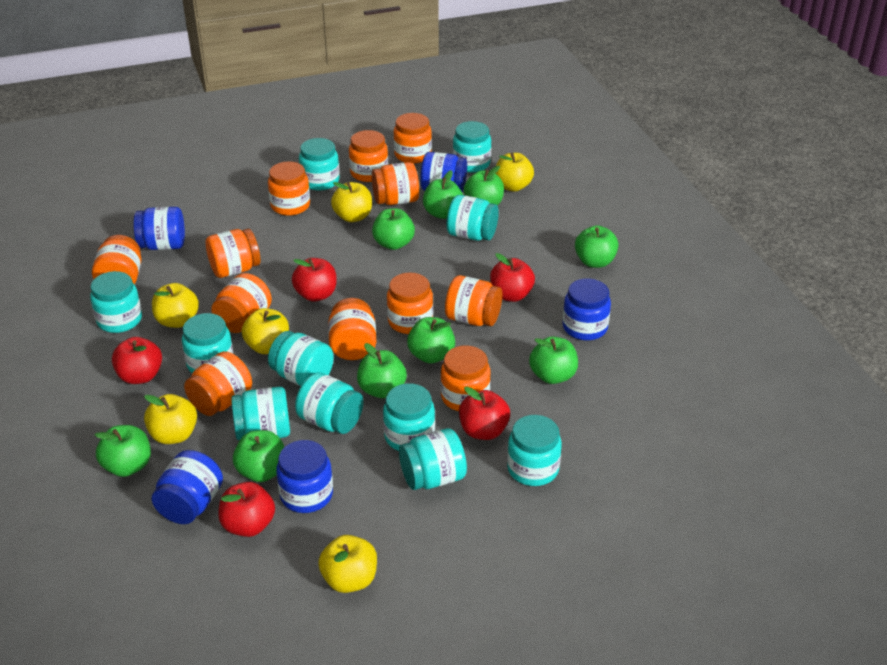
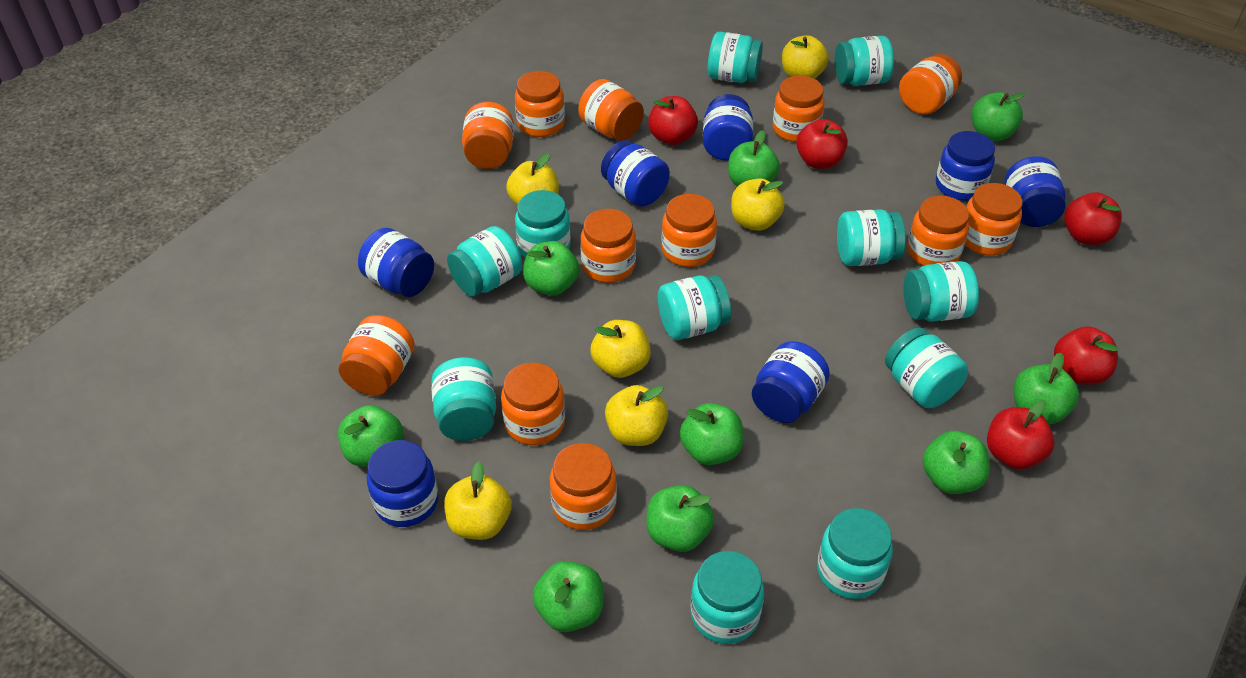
blue jar: [134,207,185,250] [152,450,223,524] [276,440,333,513] [420,152,467,192] [562,278,611,340] = 5 -> [358,228,434,297] [367,440,438,527] [601,140,670,207] [703,94,753,161] [752,341,830,423] [936,131,995,201] [1005,156,1066,227] = 7

